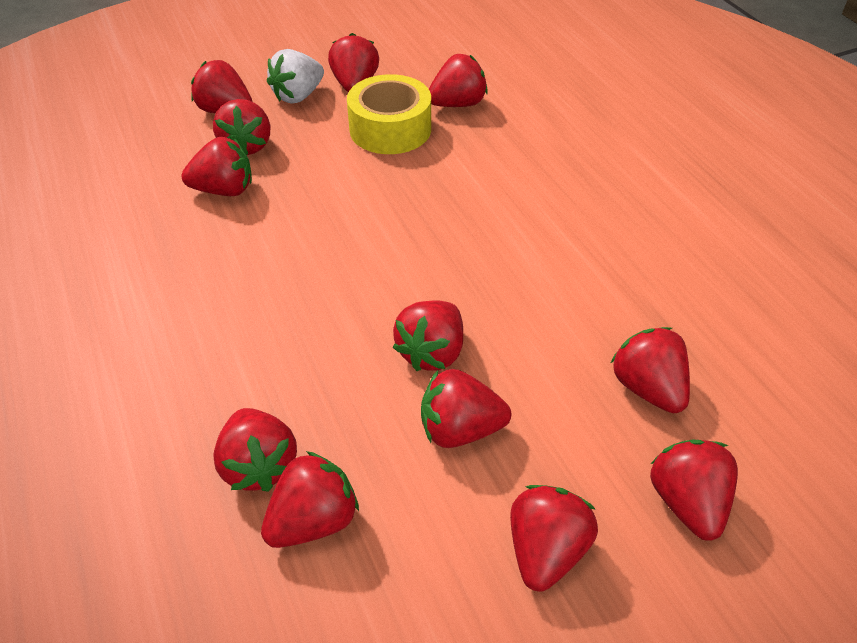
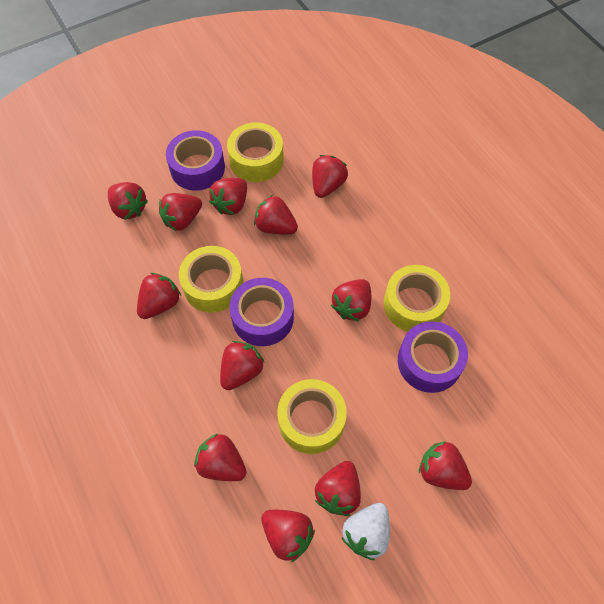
purple tape: none = 0 -> [166,130,225,190] [229,278,294,346] [398,321,468,393] = 3
yellow tape: [347,74,431,154] = 1 -> [179,246,243,313] [227,122,284,182] [277,379,347,454] [384,265,450,331] = 4

